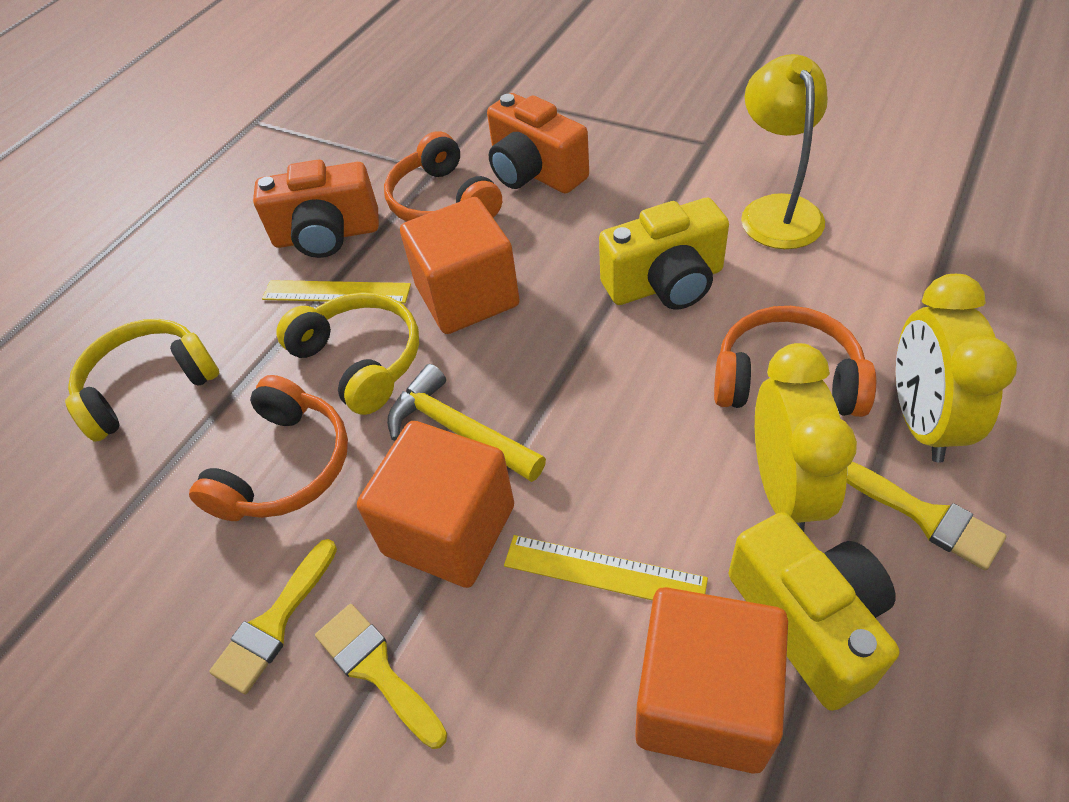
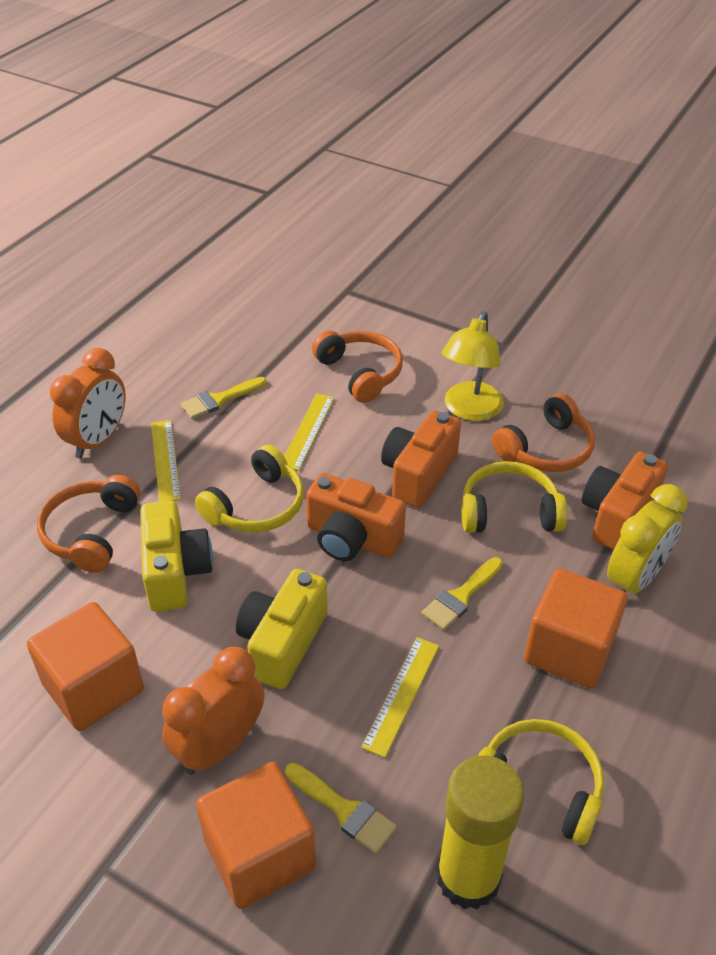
orange camera: [253,160,379,258] [487,93,589,194] = 2 -> [306,473,406,561] [381,411,461,508] [582,452,668,550] = 3
orange clock: none = 0 -> [50,348,126,459] [162,647,264,775] = 2
yellow clock: [755,343,857,532] [896,274,1017,463] = 2 -> [607,484,688,594] = 1
yellow glue stick: none = 0 -> [437,756,524,909] = 1
yellow hammer: [387,364,546,482] = 1 -> none = 0
yellow headphones: [65,319,220,442] [276,292,419,415] = 2 -> [195,444,304,533] [461,461,568,533] [478,719,604,845] = 3
yellow ruler: [262,280,411,303] [504,535,708,600] = 2 -> [151,420,181,502] [284,393,334,471] [361,637,439,758] = 3

